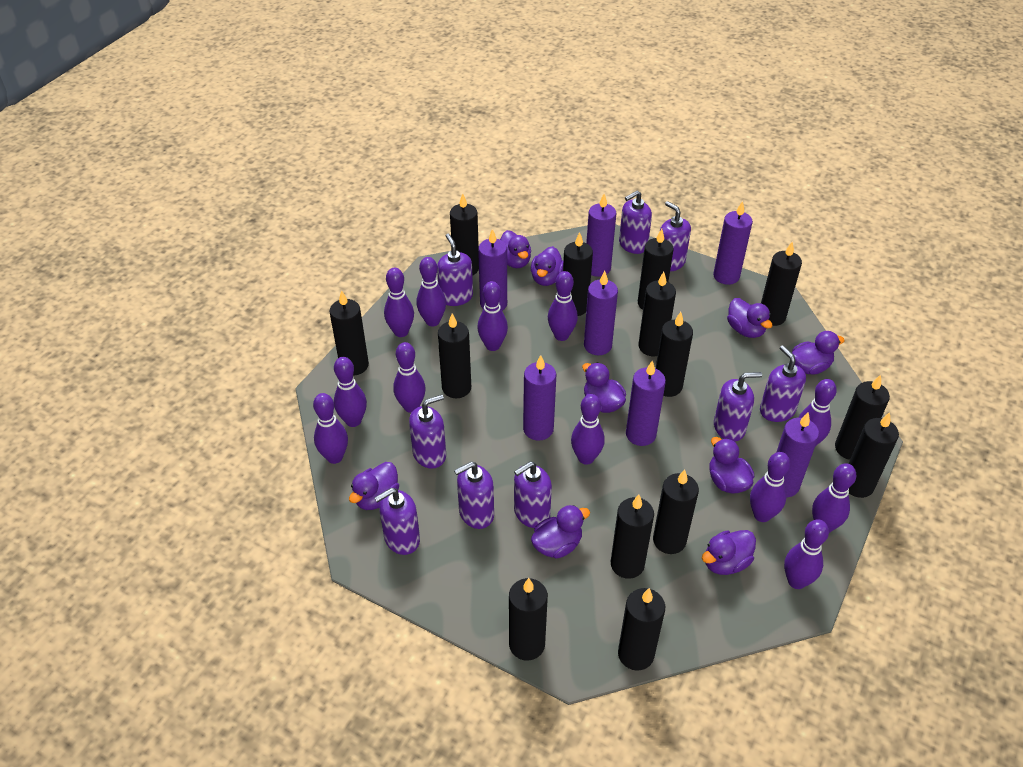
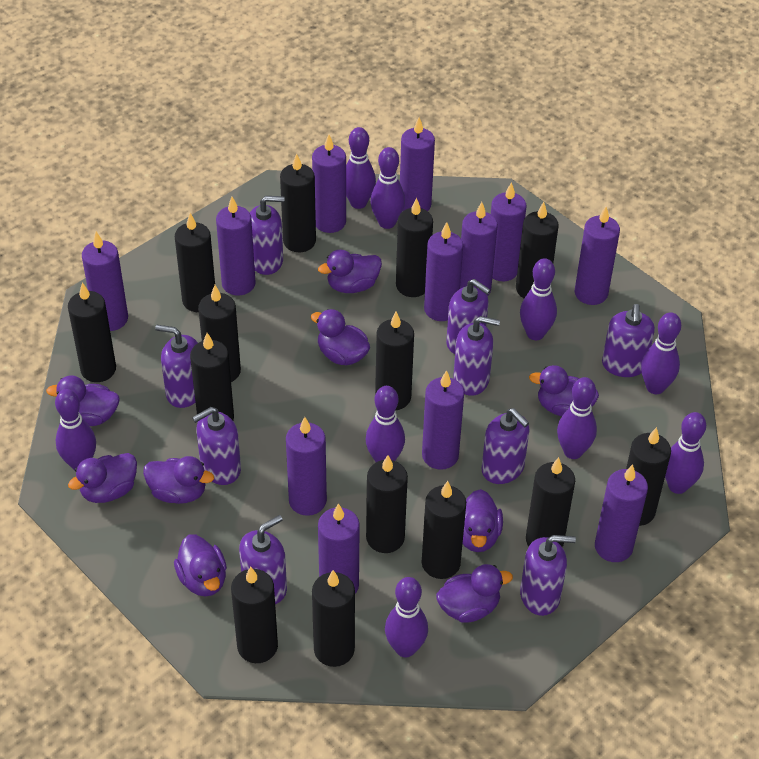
purple bowling pin: [313,393,348,464] [334,357,367,427] [384,268,414,337] [393,342,426,413] [417,257,446,326] [477,281,508,351] [548,271,578,341] [571,394,605,465] [750,452,790,522] [784,519,829,589] [798,379,837,445] [812,463,856,533] = 12 -> [55,389,96,470] [346,127,376,209] [366,386,405,462] [370,147,405,229] [385,577,428,657] [520,258,557,340] [557,377,597,459] [641,312,681,394] [665,412,706,494] = 9
purple candle: [478,229,507,311] [523,355,556,441] [584,271,618,355] [586,193,616,277] [626,361,666,446] [713,201,753,285] [776,412,819,497] = 7 -> [82,232,128,331] [216,197,256,296] [286,417,327,516] [312,134,346,233] [318,503,360,594] [400,117,435,211] [422,370,464,470] [424,222,463,321] [460,202,498,296] [491,182,526,281] [575,207,620,305] [595,464,648,562] = 12

